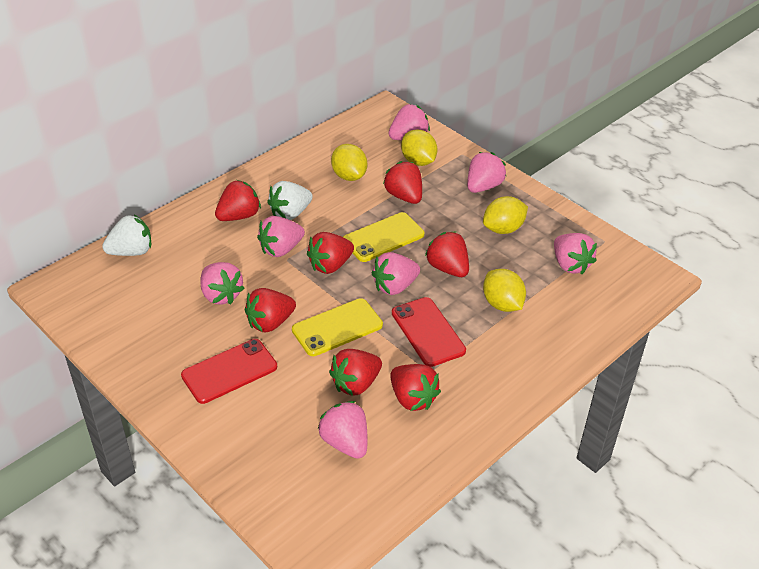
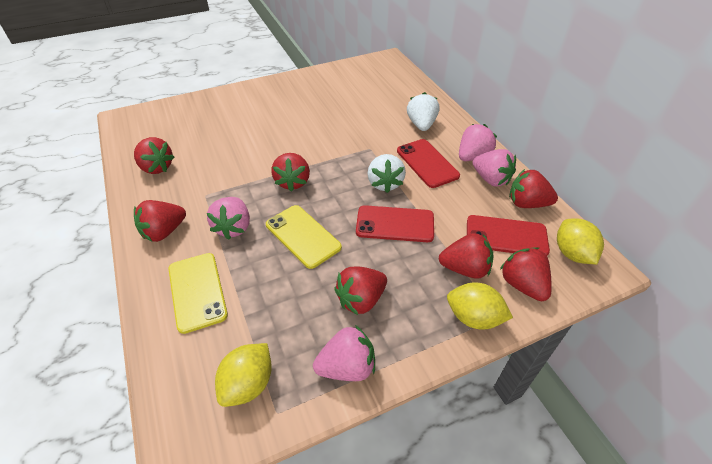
pink strawberry: [200,262,245,304] [257,216,305,257] [318,401,368,459] [372,252,420,295] [388,104,430,140] [467,152,506,193] [554,233,597,274] = 7 -> [207,197,250,240] [313,325,375,381] [459,124,497,161] [472,149,516,187] = 4
red phone: [181,339,277,404] [392,297,466,367] = 2 -> [356,205,434,242] [397,139,460,188] [467,215,550,256] = 3
yellow lemon: [331,144,367,181] [401,129,438,166] [483,196,528,234] [483,269,526,312] = 4 -> [215,343,272,407] [447,283,513,329] [557,218,604,264] = 3

